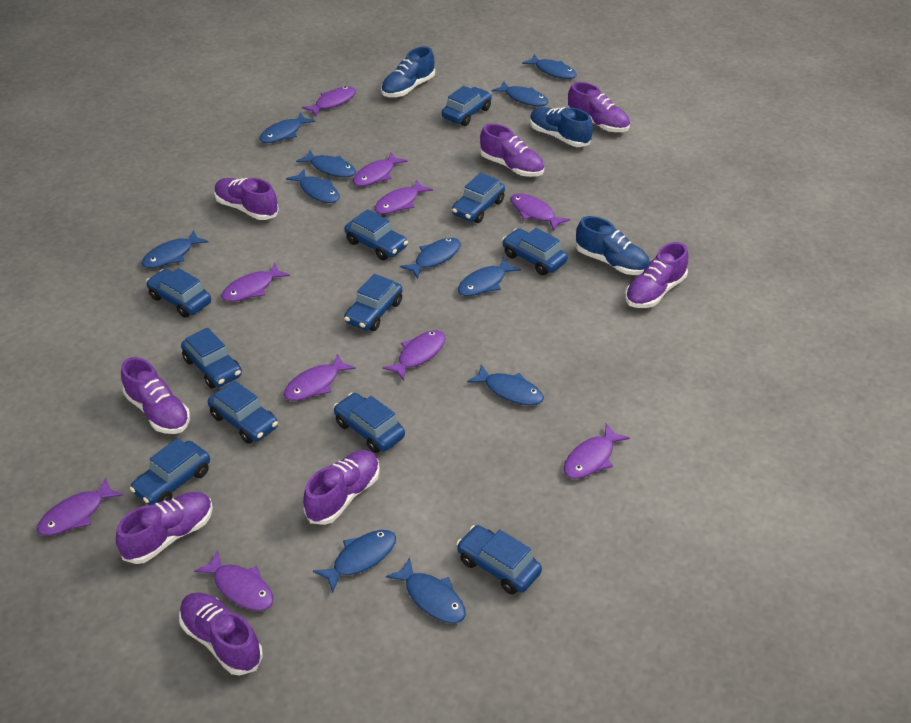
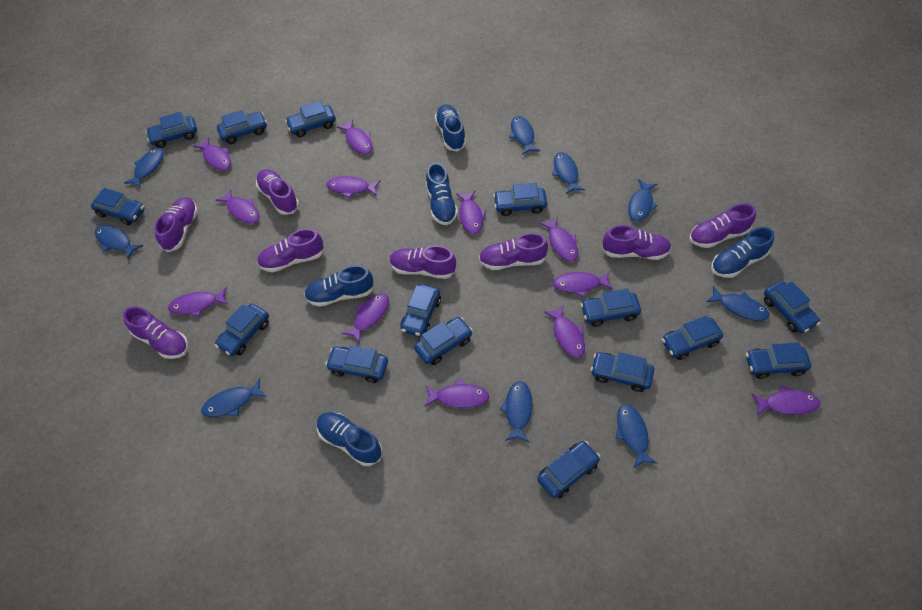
blue car: [130,438,210,505] [146,268,211,318] [181,328,242,389] [208,380,278,444] [333,393,405,453] [344,274,402,331] [345,209,408,260] [442,86,492,126] [452,173,505,223] [456,525,542,595] [502,228,568,275] = 11 -> [91,188,145,225] [146,112,197,148] [215,304,269,356] [217,110,267,144] [285,101,336,137] [325,345,388,383] [400,284,441,337] [414,317,473,365] [493,183,547,216] [537,441,600,499] [581,289,641,327] [591,352,654,392] [662,315,723,360] [746,342,811,379] [764,281,821,333] = 15
blue fish: [141,230,208,268] [259,112,315,143] [286,169,340,203] [296,150,356,177] [313,530,396,593] [386,557,465,623] [400,238,461,279] [458,257,521,296] [467,364,544,405] [492,82,548,106] [522,54,577,79] = 11 -> [95,225,143,259] [124,148,164,188] [201,378,267,417] [499,381,532,442] [509,116,540,155] [552,152,585,194] [615,404,657,469] [628,179,658,222] [706,286,769,321] = 9
blue shoe: [381,47,435,97] [530,107,593,147] [576,216,650,275] = 3 -> [304,265,374,307] [317,412,382,466] [426,163,458,225] [435,104,466,151] [711,227,774,278] = 5
purple fish: [37,477,123,536] [194,550,273,611] [221,263,290,302] [284,354,356,401] [302,87,356,116] [353,152,408,186] [374,179,433,214] [382,330,445,381] [510,194,570,231] [564,423,630,479] = 10 -> [168,287,228,317] [193,137,231,170] [216,189,260,224] [326,176,380,198] [337,119,373,154] [342,293,389,344] [425,379,489,408] [456,191,486,234] [539,217,578,262] [544,305,585,358] [553,272,613,297] [751,385,820,415] = 12

